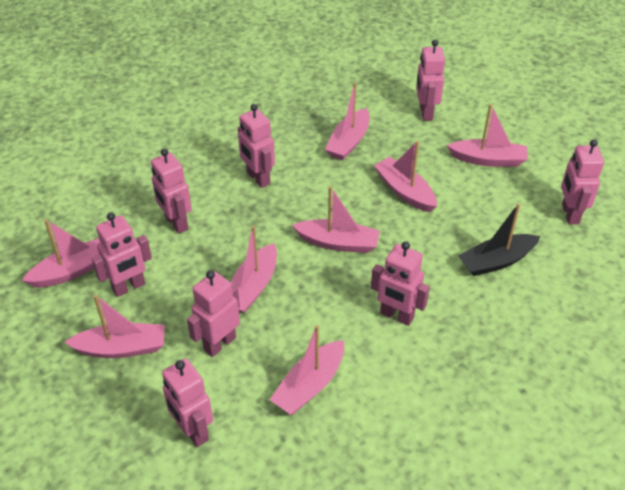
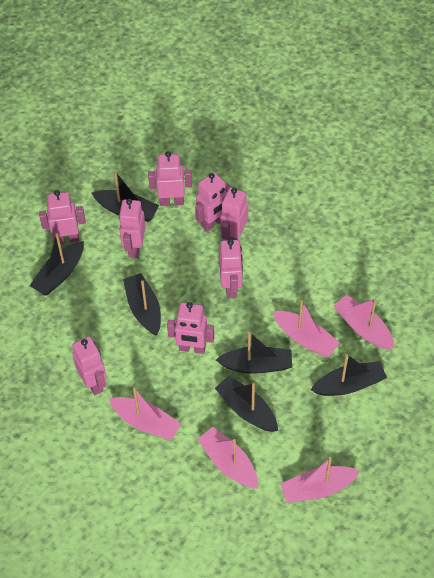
black boat: [458,203,540,276] = 1 -> [30,233,84,295] [91,171,159,222] [123,273,161,336] [215,376,278,432] [216,332,292,374] [311,354,387,396] = 6
pink boat: [22,219,101,287] [65,295,165,358] [230,225,277,313] [269,325,344,415] [292,186,380,253] [325,83,370,160] [374,141,437,212] [447,104,528,167] = 8 -> [109,388,181,440] [197,427,258,489] [272,300,340,357] [280,457,360,503] [333,295,395,349] = 5

